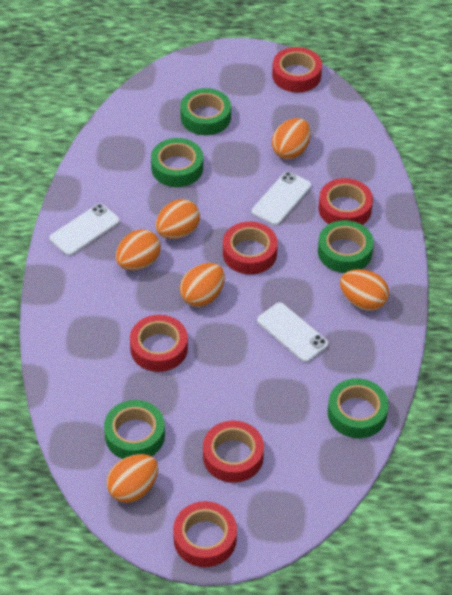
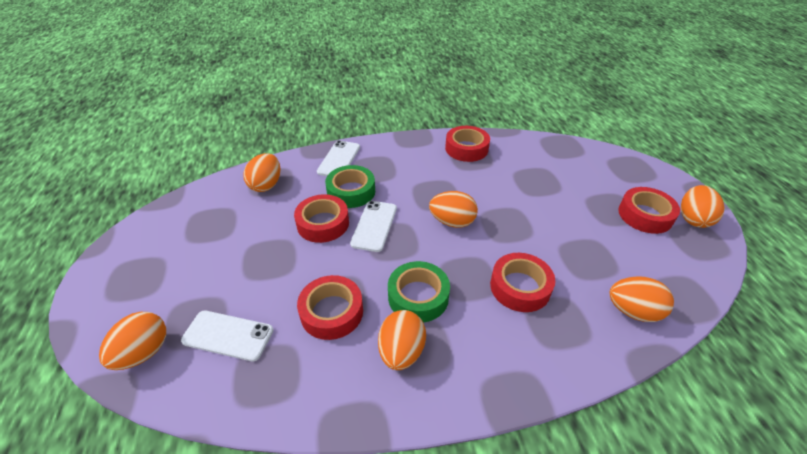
green tape: [104,400,165,459] [151,138,203,187] [180,88,231,135] [318,220,374,273] [328,378,389,438] = 5 -> [325,165,375,208] [388,261,450,323] = 2
red tape: [130,315,188,372] [173,501,237,567] [203,421,264,483] [223,222,278,274] [272,47,322,93] [319,178,373,225] = 6 -> [294,194,349,243] [297,275,363,340] [445,126,490,162] [490,253,555,312] [618,187,680,234] = 5

